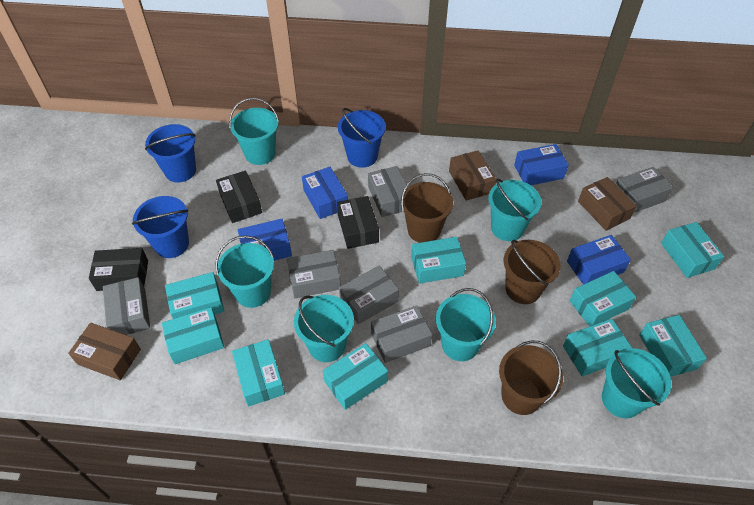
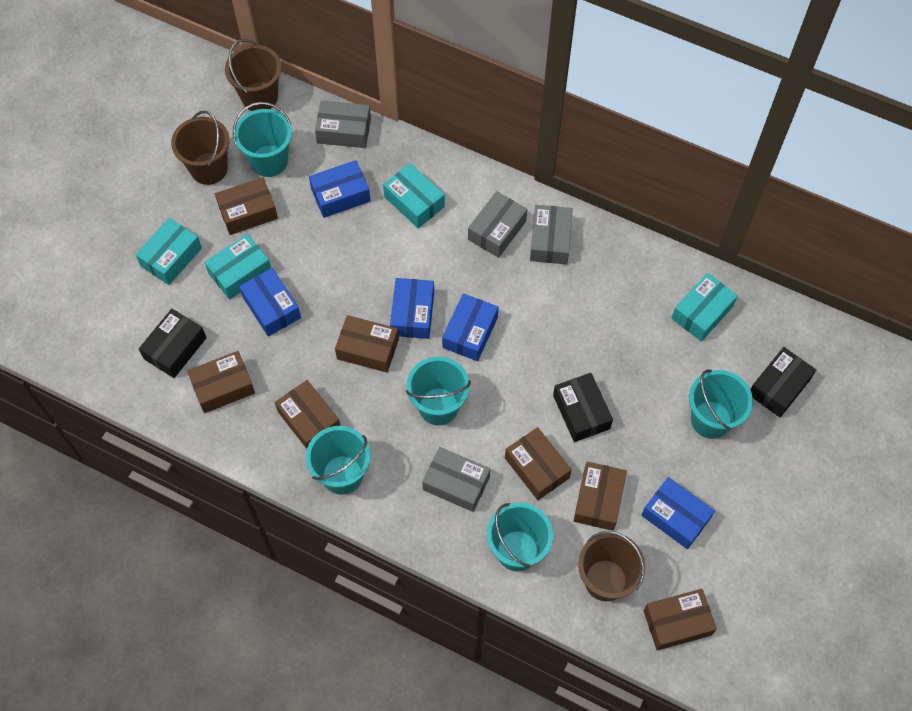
blue box: [238,219,292,261] [302,167,348,219] [514,144,569,185] [567,235,631,285] = 4 -> [239,268,301,336] [309,160,371,218] [390,278,434,339] [442,293,498,361] [641,477,715,549] = 5
blue bucket: [132,196,189,258] [145,124,196,182] [338,108,386,168] = 3 -> none = 0
brown box: [68,323,141,380] [449,151,496,201] [578,177,637,231] = 3 -> [187,351,255,413] [215,177,278,235] [275,380,340,449] [335,315,399,373] [505,427,572,500] [574,462,627,531] [643,589,717,651] = 7
grey box: [103,277,150,335] [287,250,341,298] [339,265,399,324] [368,166,406,217] [371,305,432,363] [616,167,673,213] = 6 -> [315,100,371,148] [422,447,490,512] [468,191,527,258] [530,205,573,264] = 4
turquoise box: [162,307,224,364] [165,272,224,319] [232,339,285,407] [323,343,388,410] [411,237,466,284] [563,319,632,377] [570,271,636,327] [639,315,707,377] [661,222,724,278] = 9 -> [135,218,202,285] [204,234,271,299] [383,163,445,228] [671,273,738,341] = 4
turquoise bucket: [215,235,274,308] [229,98,279,165] [294,295,354,362] [436,288,496,361] [488,179,541,241] [602,348,671,418] = 6 -> [233,102,292,177] [306,426,371,495] [406,357,471,425] [487,503,553,571] [689,369,753,439] = 5

